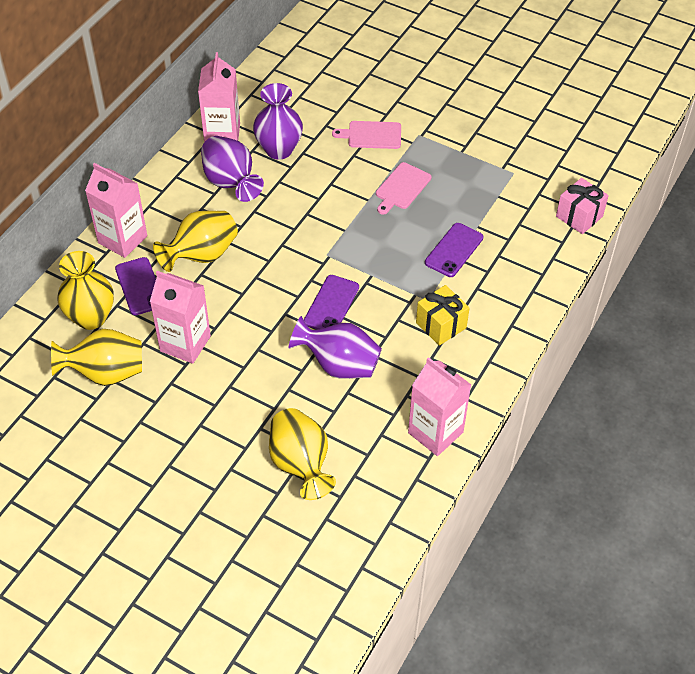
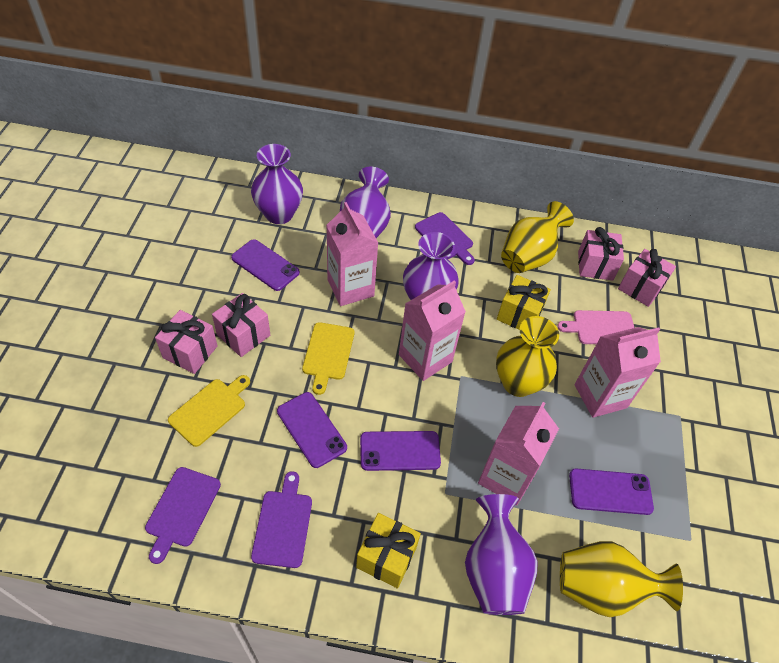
pink cutting board: [332,121,401,149] [376,162,432,215] = 2 -> [557,310,634,344] = 1
pink gift: [556,178,609,234] = 1 -> [155,310,218,374] [212,293,270,357] [578,227,624,280] [618,249,676,307] = 4
purple cutting board: none = 0 -> [145,467,221,564] [251,471,312,568] [415,212,475,265] = 3
purple phone: [115,257,156,315] [304,275,359,330] [425,223,483,277] = 3 -> [231,239,300,291] [277,392,347,468] [360,431,441,471] [569,469,654,515] = 4
purple vase: [201,136,264,202] [253,83,303,160] [289,316,382,379] = 3 -> [251,144,303,224] [340,167,391,238] [403,232,459,300] [465,494,538,615] = 4
yellow cutting board: none = 0 -> [168,375,250,447] [302,322,354,395] = 2
yellow gift: [416,285,470,346] = 1 -> [356,513,421,589] [497,275,551,330] = 2
yellow vase: [51,329,142,386] [57,251,114,330] [153,211,238,272] [269,408,336,500] = 4 -> [496,316,559,397] [501,201,574,273] [560,541,683,617] = 3

